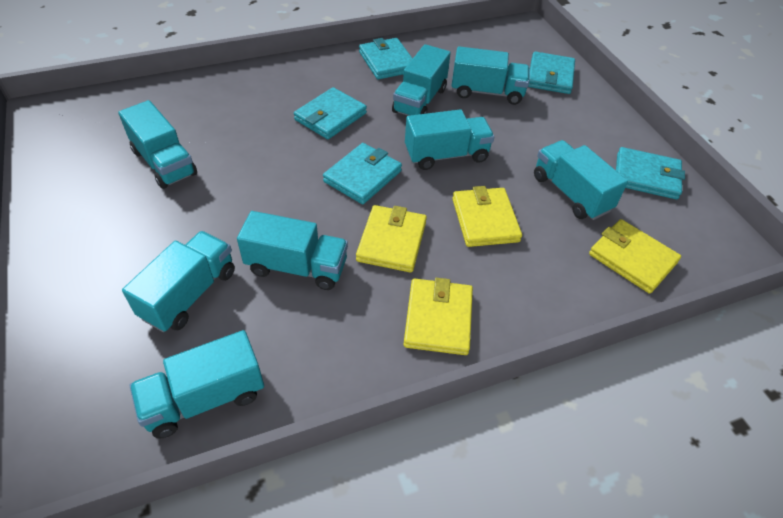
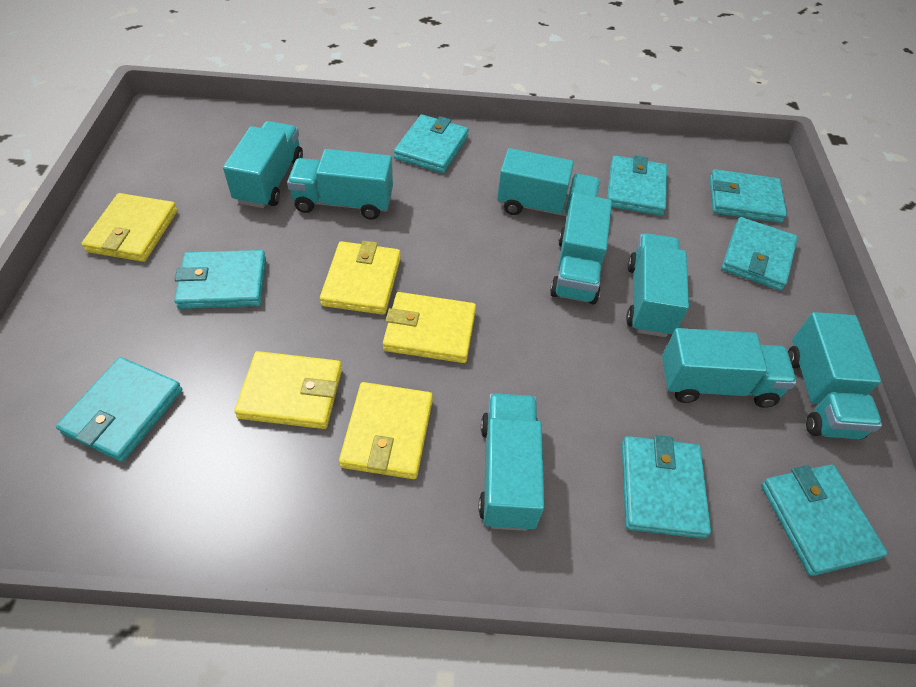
turquoise wallet: [294,87,367,139] [323,143,402,204] [359,38,413,79] [528,52,575,94] [616,147,685,199] = 5 -> [56,357,182,462] [174,250,266,309] [394,114,469,173] [607,155,667,216] [622,435,711,539] [710,169,787,223] [721,217,798,290] [761,464,888,576] = 8
yellow wallet: [356,205,427,273] [404,278,473,355] [452,186,522,247] [589,219,681,294] = 4 -> [82,193,177,262] [234,351,342,429] [320,241,401,315] [339,382,433,479] [383,292,476,363] = 5

